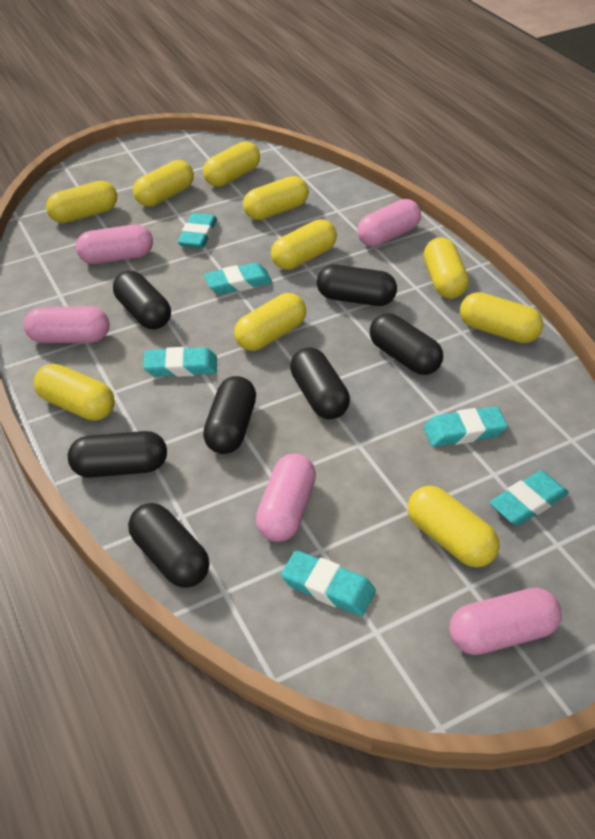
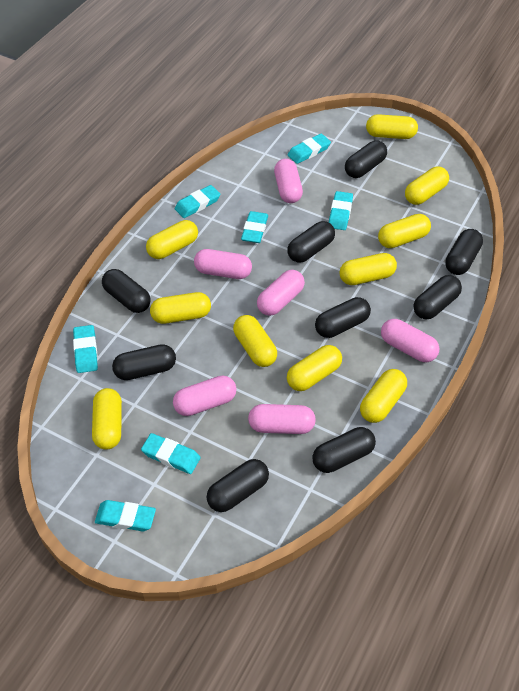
black capsule: [68,431,167,478] [113,271,171,329] [128,503,210,588] [203,376,256,454] [290,347,350,419] [317,265,397,306] [370,313,443,375] = 7 -> [102,269,151,313] [112,344,176,380] [207,459,269,512] [287,221,335,263] [312,427,376,473] [315,297,371,338] [345,140,387,178] [414,275,462,319] [445,229,483,275] = 9
pink capsule: [24,306,109,343] [76,224,153,264] [256,454,316,542] [357,199,421,247] [449,588,562,655] = 5 -> [173,376,237,416] [194,249,252,279] [248,404,316,434] [257,270,305,316] [274,159,303,203] [381,319,439,362] = 6
turquoise eraser: [143,347,217,377] [178,213,217,248] [204,263,273,294] [281,550,376,616] [424,406,508,447] [489,470,569,526] = 6 -> [73,325,98,373] [95,500,156,531] [141,433,200,474] [175,185,220,218] [241,211,268,243] [288,134,331,164] [329,191,353,230] = 7

